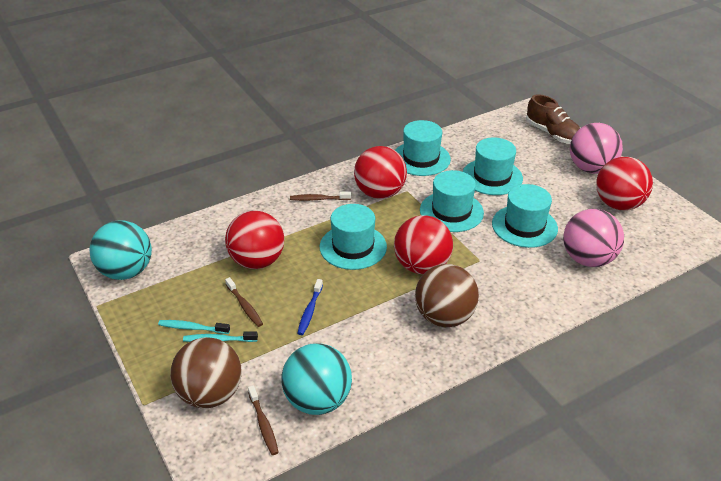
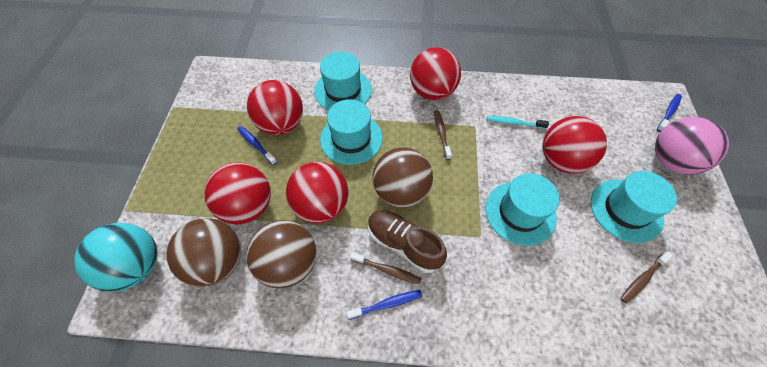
blue toothbrush: [297,279,323,335] = 1 -> [237,126,277,165] [346,290,422,320] [657,94,682,132] = 3
brown ball: [170,337,242,408] [415,264,479,327] = 2 -> [166,218,241,287] [246,220,316,288] [373,148,433,208] = 3
pink ball: [563,209,624,267] [570,123,623,174] = 2 -> [655,117,729,175] = 1
red ball: [225,211,284,269] [354,146,407,199] [394,215,453,274] [596,157,653,210] = 4 -> [204,163,271,224] [247,80,303,135] [286,162,348,224] [410,47,461,100] [542,116,607,174] = 5
turquoise ball: [89,220,152,280] [281,343,352,415] = 2 -> [74,223,158,292] = 1
turquoise hat: [320,204,387,270] [395,120,451,176] [420,170,484,232] [462,137,523,195] [492,184,558,248] = 5 -> [314,52,372,110] [320,99,383,165] [485,173,559,246] [591,171,677,243] = 4
turquoise toothbrush: [158,320,230,334] [183,332,258,342] = 2 -> [487,116,549,129] = 1

